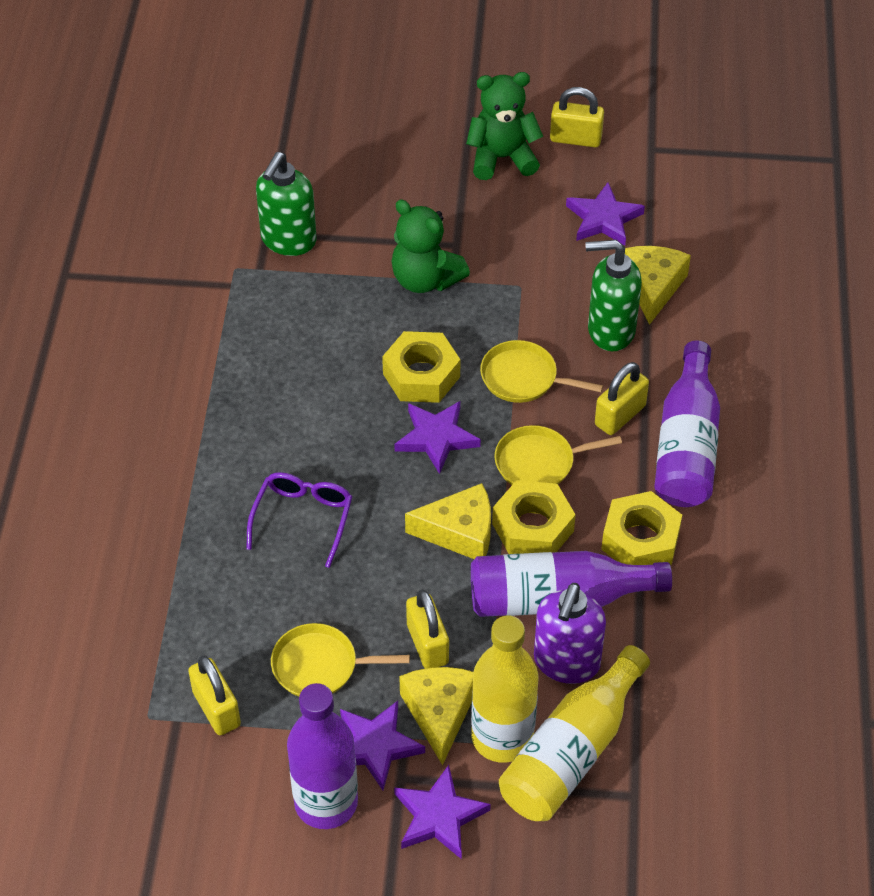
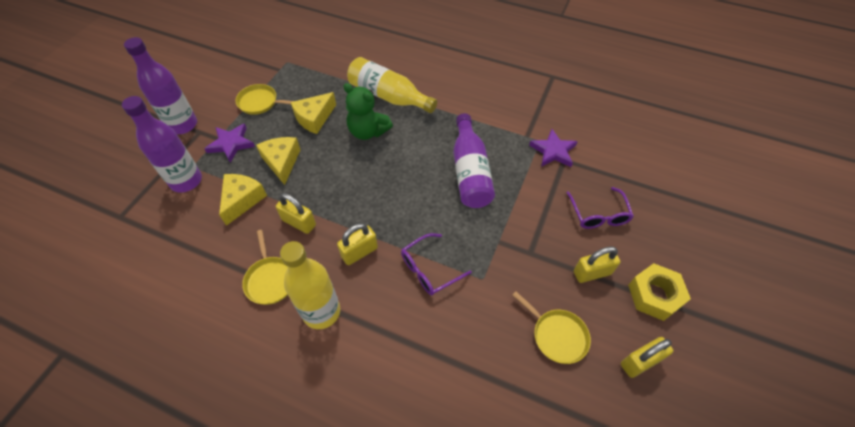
green soap dispenser: [256,152,317,256] [585,240,642,351] = 2 -> none = 0
green teddy bear: [391,199,470,293] [466,72,543,180] = 2 -> [343,83,393,140] = 1
purple glasses: [246,472,352,568] = 1 -> [401,233,472,295] [566,187,634,229] = 2
purple soap dispenser: [534,583,606,684] = 1 -> none = 0
purple star: [340,701,425,790] [394,401,481,474] [394,765,491,859] [566,182,645,246] = 4 -> [204,123,255,163] [529,129,578,167] = 2
yellow nut: [382,331,461,403] [492,480,576,554] [601,491,682,565] = 3 -> [628,263,691,321] = 1

